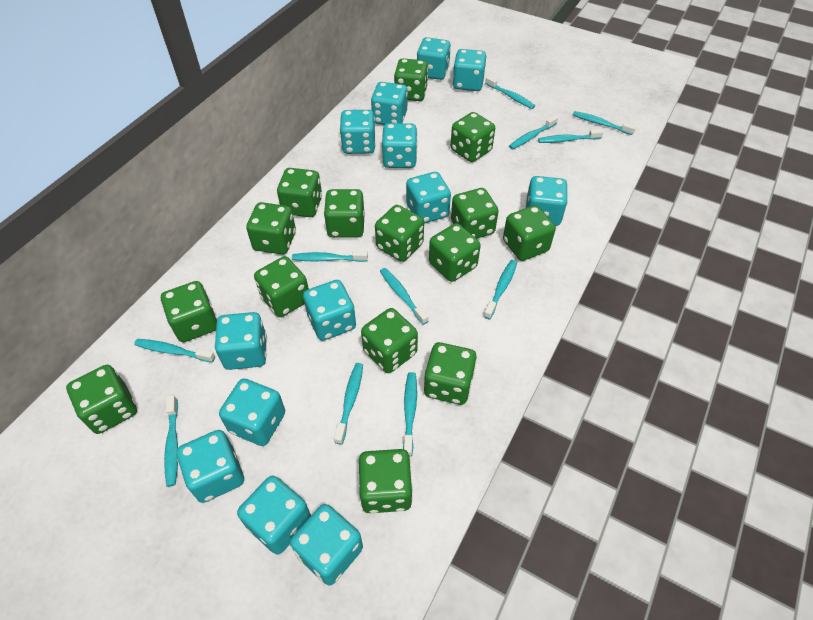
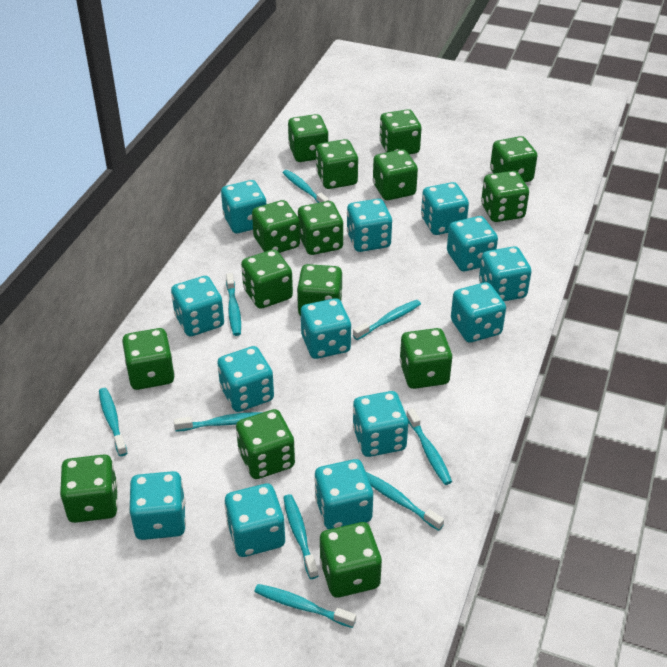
turquoise toothbrush: [134,339,215,363] [164,395,178,487] [292,251,368,262] [334,363,363,444] [380,268,428,325] [403,372,417,457] [484,260,517,319] [485,76,535,109] [509,115,558,149] [538,129,604,143] [573,111,636,135] = 11 -> [99,388,127,456] [174,412,263,432] [226,273,241,336] [254,584,356,628] [283,170,329,203] [283,494,319,579] [353,300,421,340] [366,472,444,531] [406,408,452,485] = 9

